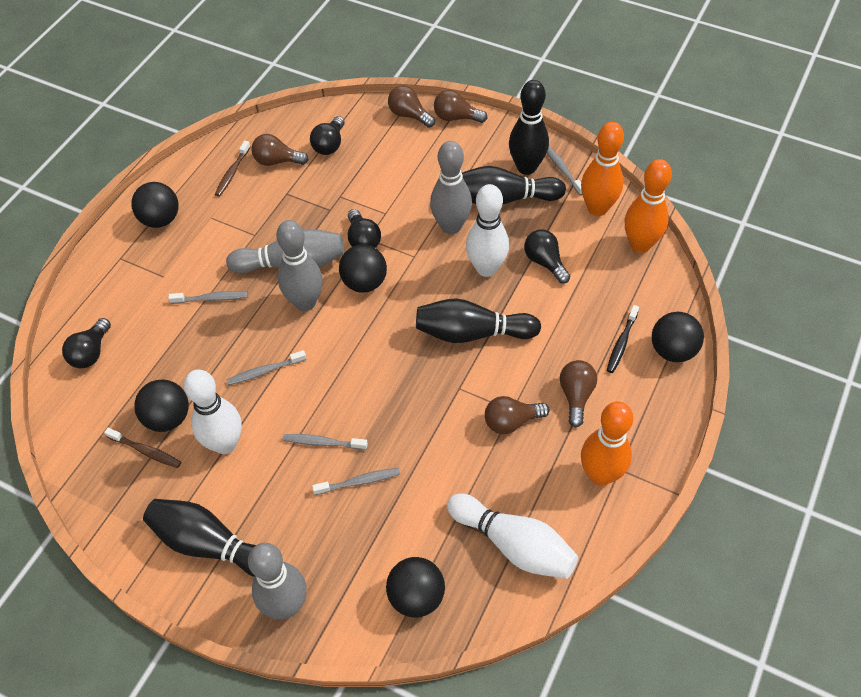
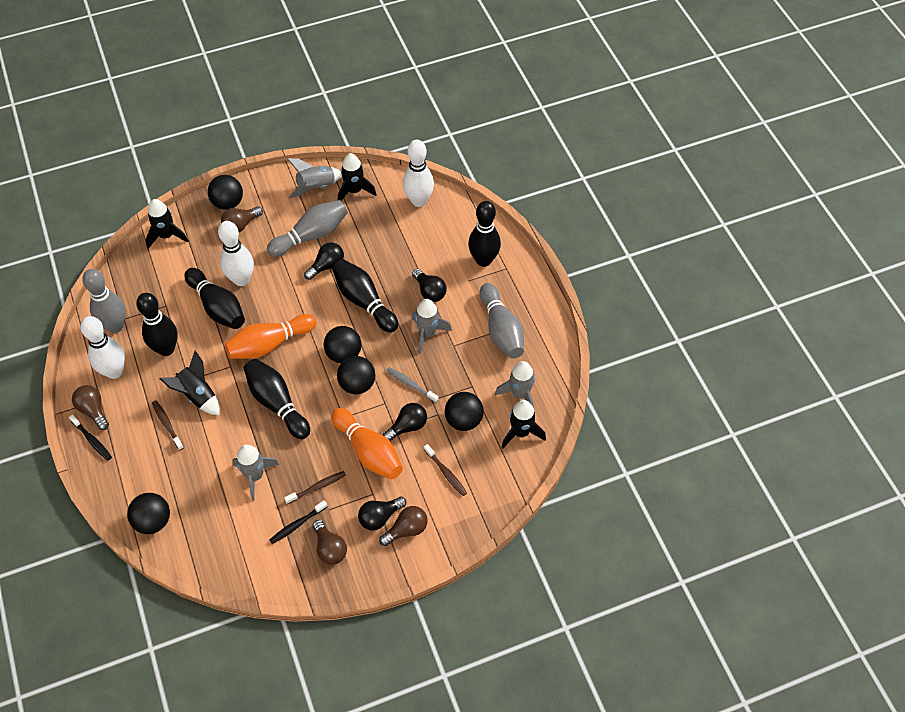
black bowling pin: [143,499,256,577] [416,298,541,343] [462,166,566,205] [509,80,549,175] = 4 -> [136,293,178,356] [184,268,245,329] [244,359,310,439] [332,259,398,333] [468,201,501,267] = 5
black rocket: none = 0 -> [145,199,188,249] [160,351,220,415] [338,153,377,201] [502,400,546,448] = 4
black toothbrush: [607,305,639,373] = 1 -> [69,414,112,461] [269,500,328,544] = 2
brown light bulb: [251,134,309,166] [388,86,435,128] [434,90,487,123] [485,396,550,434] [560,360,597,427] = 5 -> [72,385,109,430] [221,206,263,232] [313,520,347,565] [379,506,428,546] = 4
brown toothbrush: [104,428,181,468] [215,141,250,196] = 2 -> [152,401,184,450] [284,471,346,504] [424,444,467,496] = 3
grey bowling pin: [226,229,344,273] [248,543,307,619] [276,220,323,311] [430,141,472,234] = 4 -> [82,269,126,333] [267,200,348,257] [480,283,524,359] = 3
grey rocket: none = 0 -> [232,445,279,501] [287,159,342,198] [412,299,452,354] [495,361,535,408] = 4
grey toothbrush: [168,291,248,304] [226,350,307,385] [283,434,368,450] [312,468,400,495] [547,146,582,195] = 5 -> [387,367,439,403] = 1
orange bowling pin: [581,122,624,216] [581,401,633,486] [625,159,672,253] = 3 -> [224,314,316,359] [331,408,403,479] = 2

